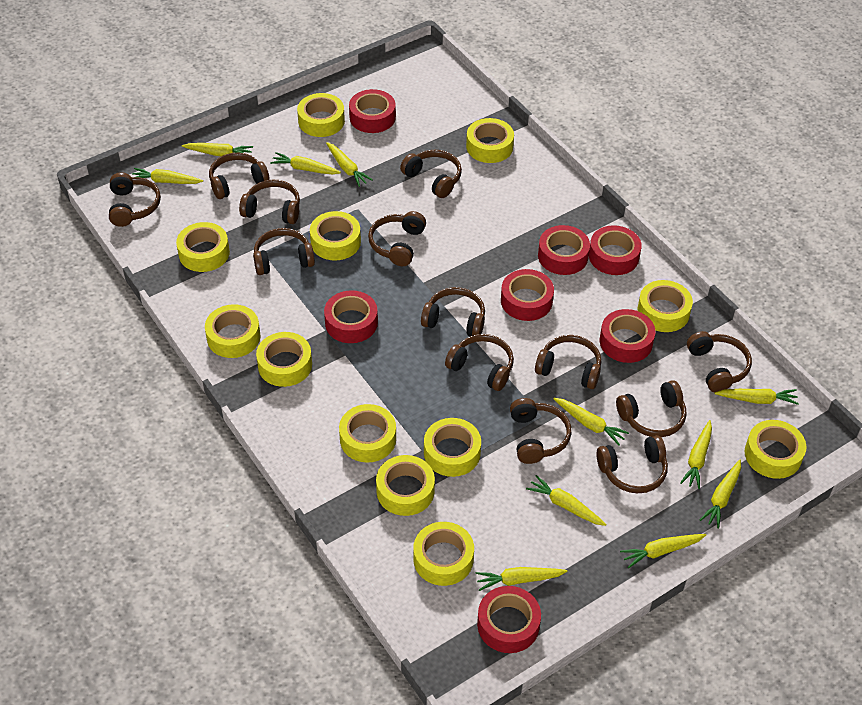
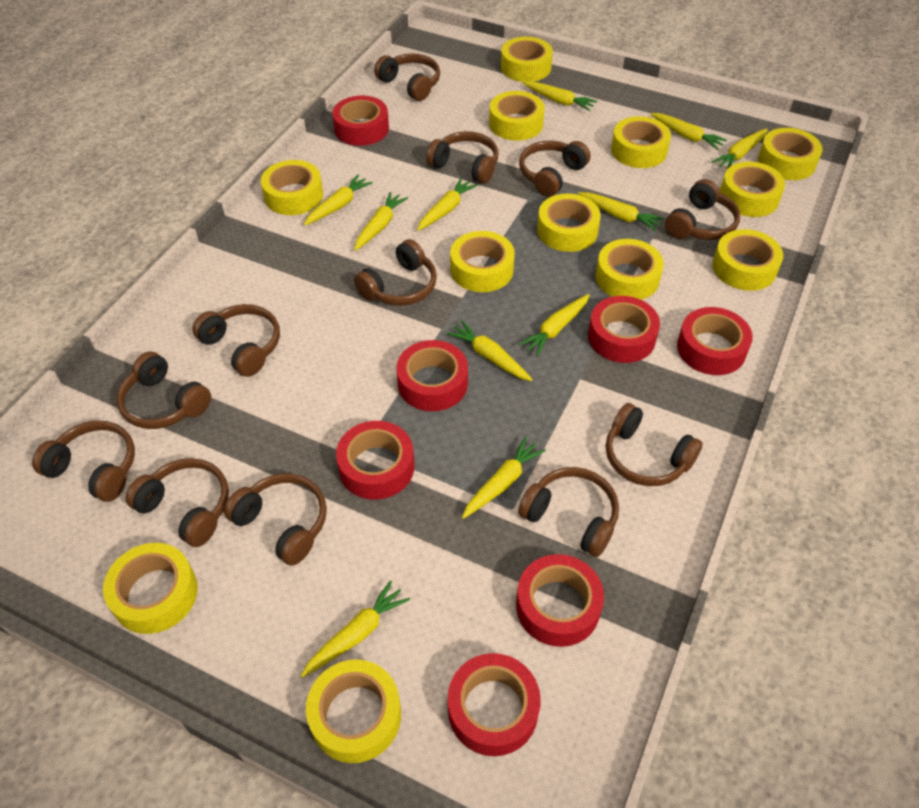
brown headphones: [109,172,161,227] [209,153,270,199] [239,180,300,224] [253,228,315,275] [368,211,426,266] [400,150,462,198] [421,287,485,337] [445,334,514,391] [510,398,571,464] [535,335,601,389] [596,435,668,493] [616,380,687,437] [687,331,752,393] = 13 -> [32,421,135,502] [117,351,211,429] [126,458,229,547] [192,304,280,377] [224,474,327,566] [354,239,437,306] [374,53,440,101] [426,131,499,184] [518,467,619,557] [519,141,591,197] [606,403,703,486] [665,179,740,240] = 12

